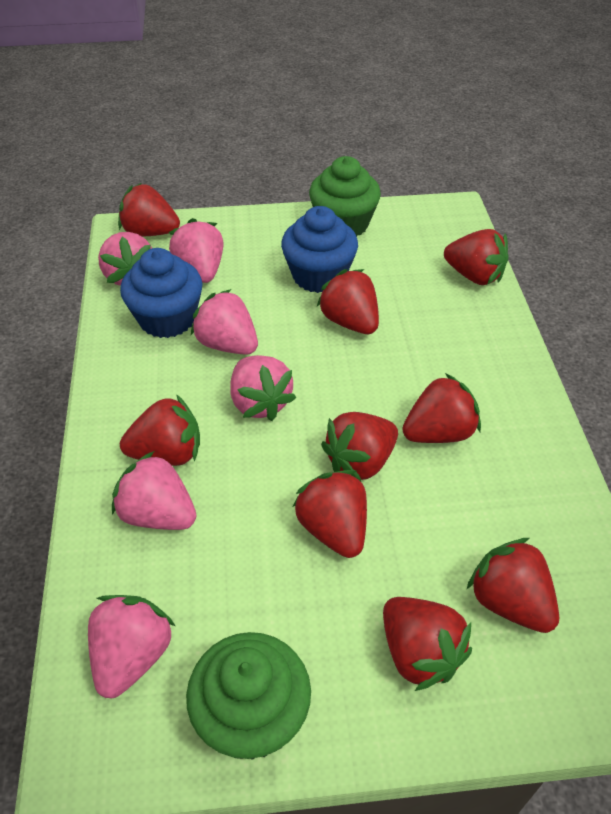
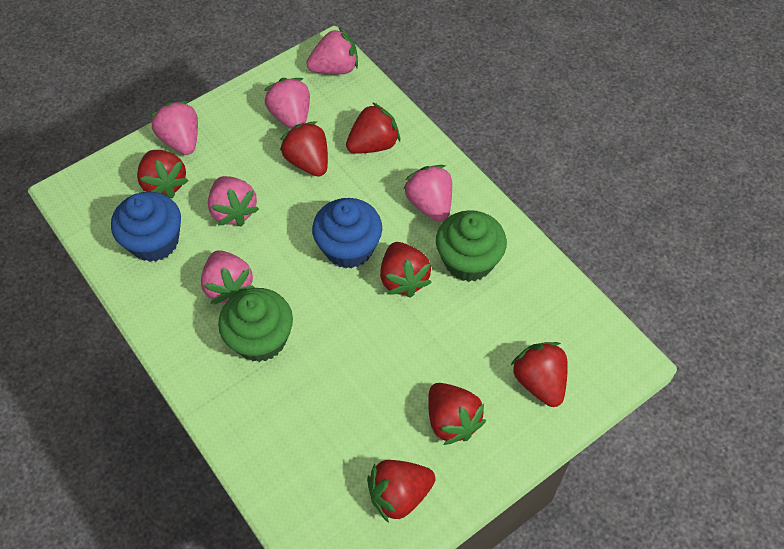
red strawberry: [118,183,180,236] [120,394,200,466] [293,470,367,558] [317,269,379,334] [321,412,398,482] [383,597,472,691] [402,373,481,443] [444,229,508,285] [467,538,559,633] = 9 -> [137,150,189,198] [280,121,328,177] [346,102,400,154] [367,460,435,523] [380,242,432,298] [428,383,486,445] [511,342,568,407] = 7

